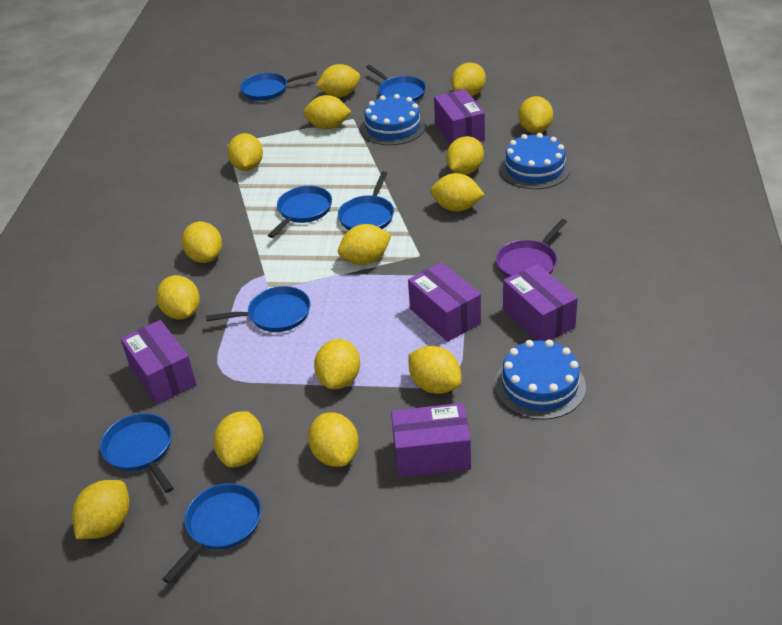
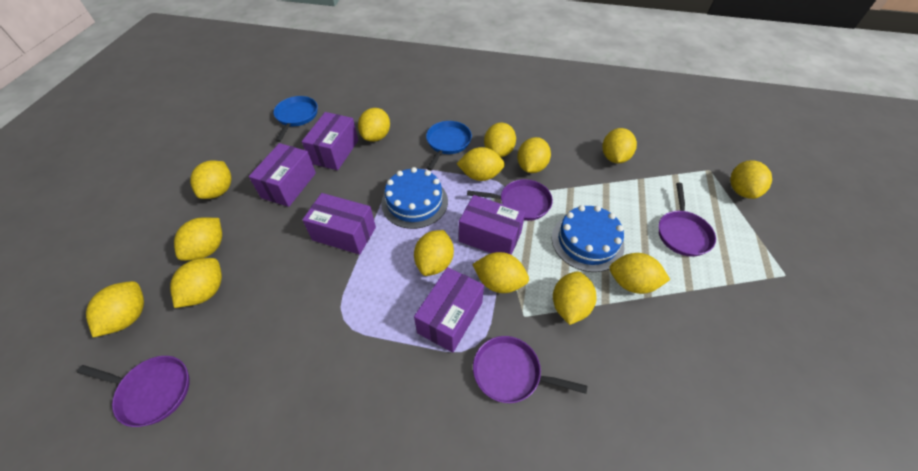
blue cake: [360,94,426,145] [495,340,586,420] [499,133,571,189] = 3 -> [381,167,448,229] [552,205,625,272] = 2
blue pan: [100,413,174,493] [162,483,261,583] [206,286,310,332] [240,71,317,101] [268,186,332,238] [338,171,394,230] [366,65,426,102] = 7 -> [273,96,318,142] [426,121,472,171] = 2
purple pan: [496,219,567,278] = 1 -> [77,356,190,427] [467,179,553,221] [473,336,587,403] [658,183,716,257] = 4
yellow lemon: [72,480,129,539] [156,275,200,320] [182,221,222,263] [213,411,263,467] [227,133,263,171] [303,95,352,130] [308,412,359,467] [314,339,360,389] [316,64,360,97] [338,224,391,265] [408,346,462,394] [430,173,485,212] [446,136,484,174] [451,63,486,96] [518,96,553,133] = 15 -> [86,281,144,337] [170,258,222,308] [174,218,222,261] [190,161,231,199] [358,108,390,142] [414,230,454,276] [456,147,505,181] [472,252,529,293] [484,123,516,157] [517,137,551,173] [553,271,596,325] [602,128,637,163] [609,253,670,294] [730,160,772,199] = 14

